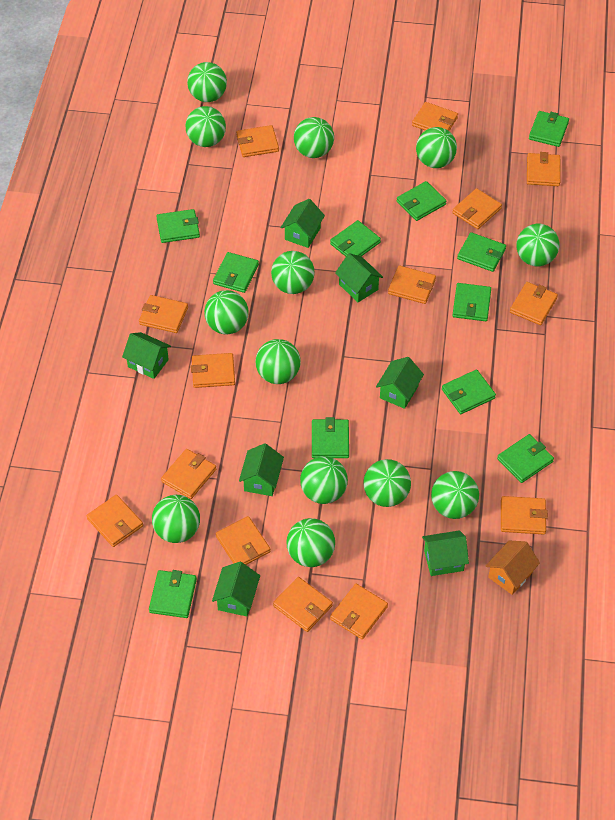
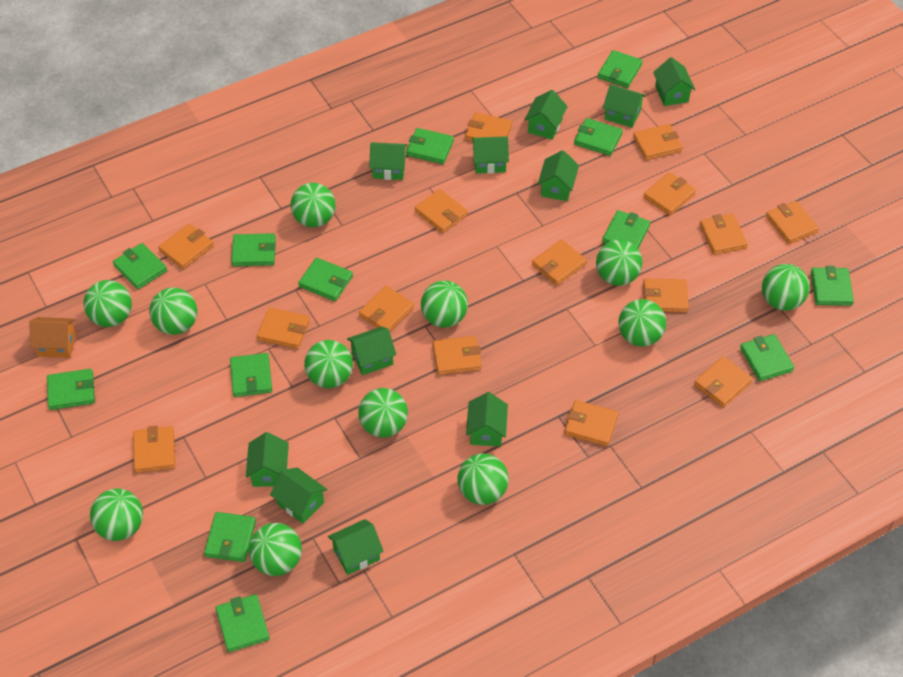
green ball: [152,495,200,543] [185,106,226,147] [187,62,227,102] [204,290,249,334] [255,339,301,384] [271,251,315,294] [287,518,335,567] [294,117,334,158] [300,456,348,504] [363,459,411,507] [416,127,457,168] [431,471,479,519] [516,224,560,266] = 13 -> [84,280,132,327] [90,489,143,541] [149,288,197,335] [249,523,302,576] [290,183,336,228] [304,340,353,388] [358,388,408,438] [421,281,468,328] [458,453,509,505] [596,240,642,286] [618,299,666,347] [762,264,810,311] = 12
green house: [122,332,171,379] [212,562,260,616] [239,443,284,496] [280,199,325,248] [335,253,383,302] [376,357,424,409] [422,530,469,576] = 7 -> [246,432,289,487] [270,468,328,524] [328,519,384,575] [347,327,396,375] [369,142,407,180] [466,392,508,447] [472,136,509,174] [524,90,568,140] [538,150,579,201] [603,84,646,128] [653,57,695,106] = 11
green wallet: [149,570,197,618] [156,209,200,243] [213,252,259,293] [312,417,349,458] [330,220,381,257] [397,181,447,221] [442,370,496,414] [452,283,491,321] [457,232,506,272] [497,434,554,483] [529,111,569,147] = 11 -> [47,369,95,410] [113,243,167,289] [204,512,256,562] [215,594,270,652] [230,353,272,397] [231,233,276,266] [298,258,353,301] [406,128,454,164] [574,118,623,156] [598,50,643,88] [602,210,650,248] [740,334,794,381] [811,266,854,306] = 13
orange wallet: [87,495,143,547] [139,295,188,333] [161,449,216,499] [191,353,235,388] [216,516,271,565] [236,125,279,157] [273,577,333,632] [330,584,388,639] [388,265,436,304] [412,102,458,131] [452,188,502,229] [501,496,548,534] [510,282,558,325] [527,152,560,186] = 14 -> [133,426,175,473] [158,224,214,269] [257,307,310,349] [359,286,414,331] [415,189,468,233] [432,336,482,375] [465,112,512,141] [532,240,587,285] [564,400,619,447] [633,124,683,160] [643,172,696,216] [643,279,689,312] [694,356,752,407] [699,214,748,255] [766,201,819,244] = 15

